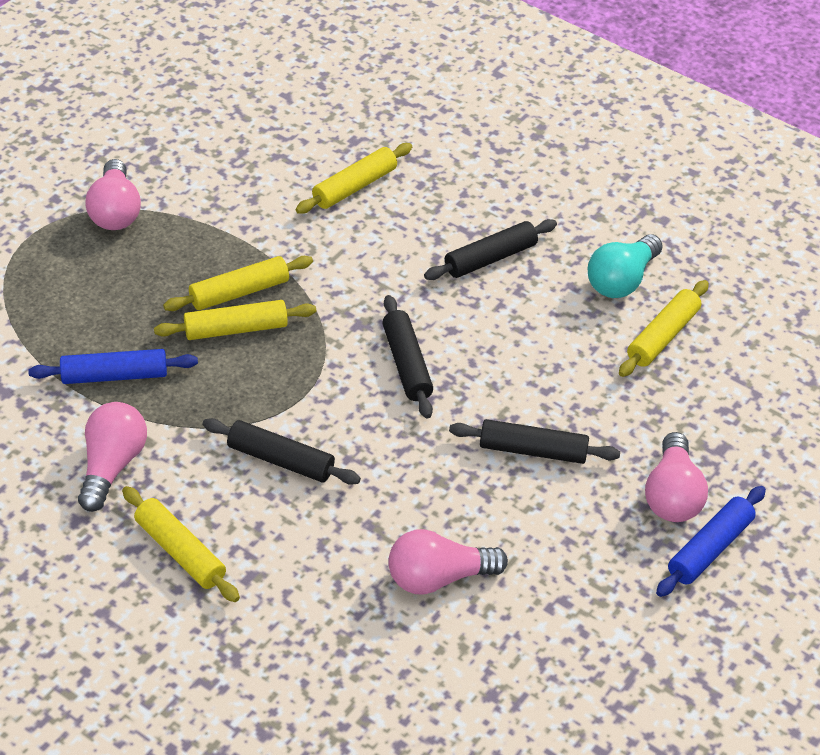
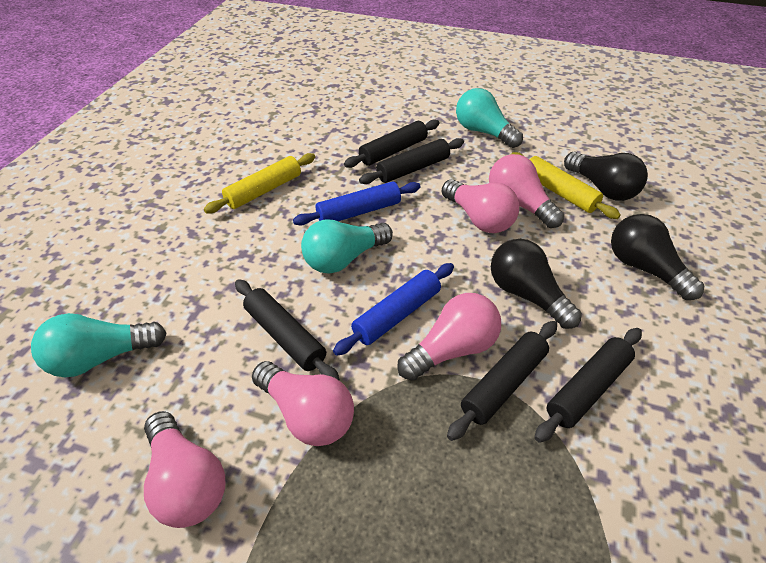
black light bulb: none = 0 -> [491,239,582,329] [564,152,648,201] [611,214,704,300] = 3
black rolling pin: [203,418,361,485] [382,295,433,419] [424,219,557,280] [449,419,620,464] = 4 -> [235,279,340,381] [344,119,440,168] [359,138,464,184] [447,321,557,441] [534,328,642,443] = 5
pink light bulb: [78,402,147,512] [86,159,141,230] [388,529,508,595] [645,432,708,522] = 4 -> [144,411,225,528] [252,361,354,446] [397,293,501,381] [442,179,519,233] [489,154,564,228] = 5
turquoise light bulb: [588,234,663,298] = 1 -> [31,313,167,377] [301,219,393,274] [456,88,523,148] = 3
yellow rolling pin: [122,486,240,602] [154,300,316,340] [163,256,313,311] [296,143,412,214] [619,280,709,377] = 5 -> [204,153,315,213] [511,152,621,219] = 2

